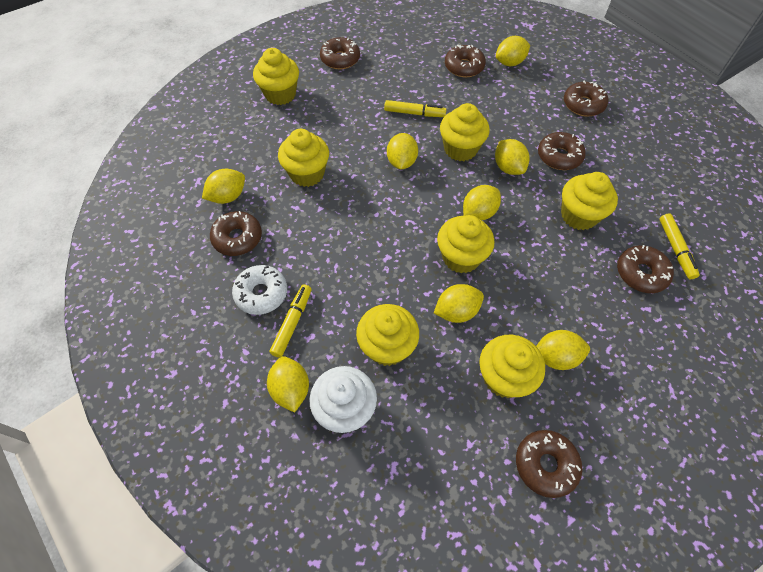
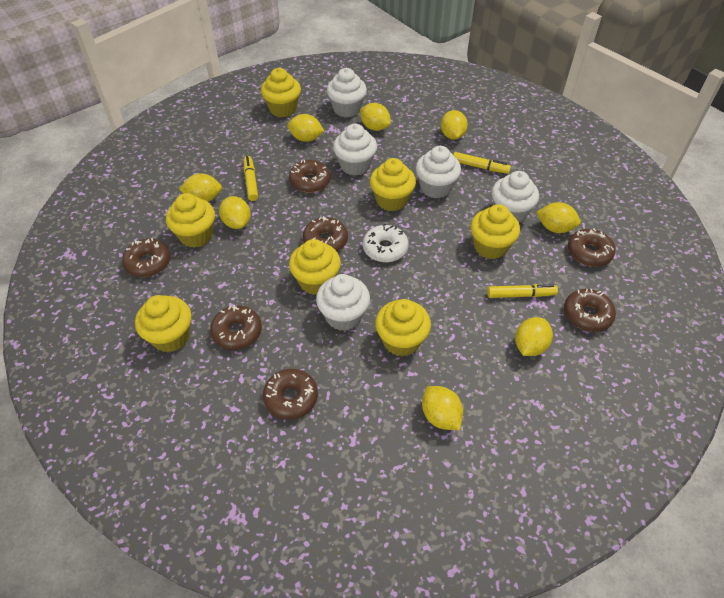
white cupcake: [309,366,377,433] = 1 -> [316,274,370,331] [327,68,367,117] [333,124,377,176] [416,146,461,198] [492,171,539,222] = 5

